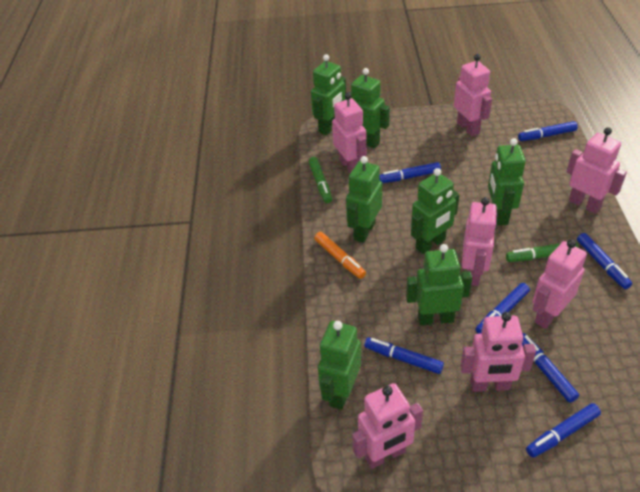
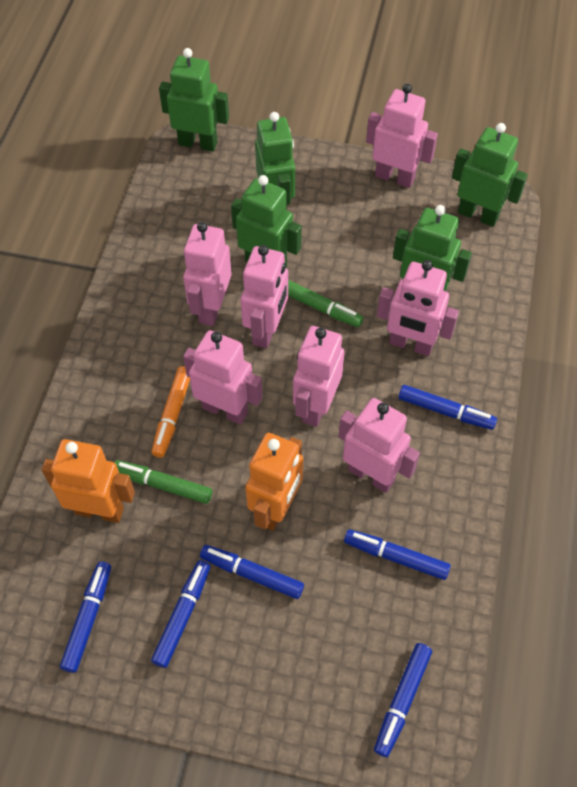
blue marker: [364,337,444,374] [379,162,441,183] [476,283,530,334] [518,121,578,141] [522,333,579,403] [526,403,601,458] [577,233,632,289] = 7 -> [60,562,111,673] [151,560,211,668] [200,545,304,599] [344,529,451,580] [374,643,432,757] [398,385,497,430] = 6
green robot: [311,54,346,135] [318,321,361,410] [345,68,390,148] [346,156,382,243] [406,244,472,326] [411,168,460,254] [488,138,526,225] = 7 -> [159,48,229,151] [231,175,302,268] [255,112,295,210] [393,205,472,291] [452,123,528,227] = 5
orange robot: none = 0 -> [42,439,135,523] [245,433,303,531] = 2

